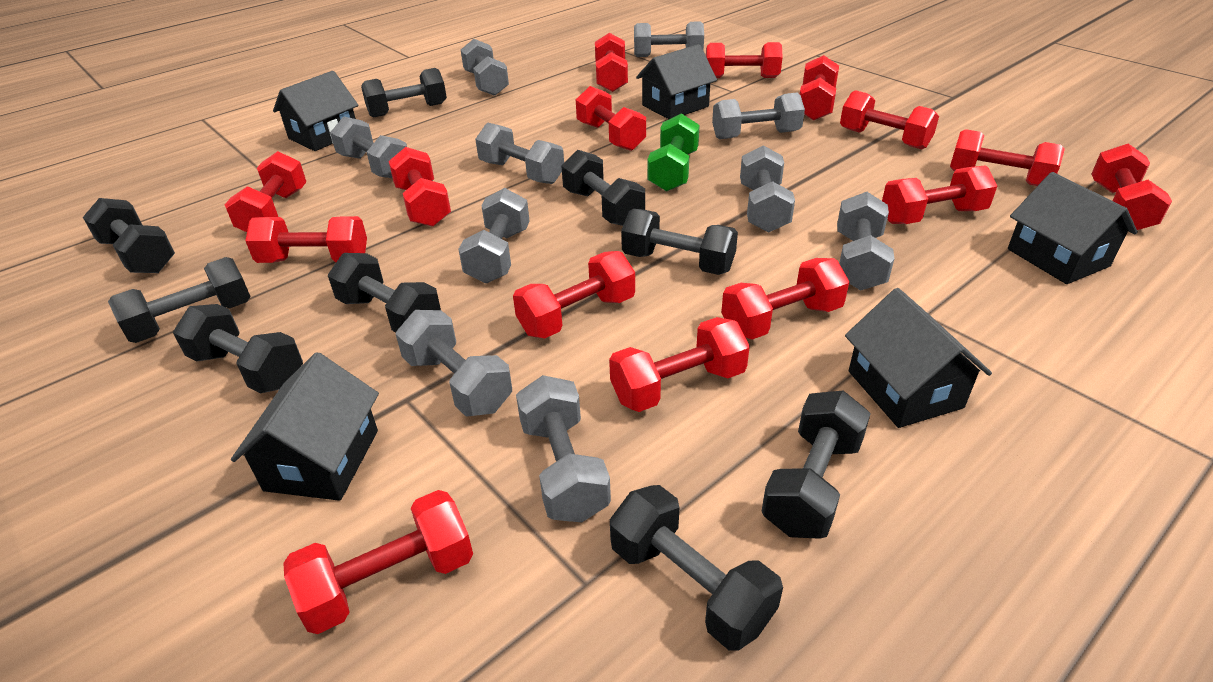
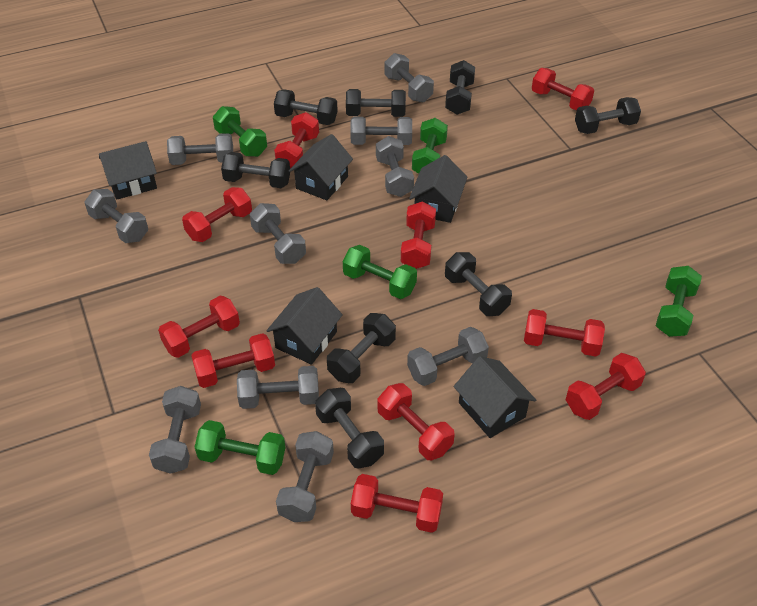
black dumbbell: [83,198,175,273] [108,257,251,343] [173,304,303,394] [328,253,441,332] [361,68,447,117] [561,150,645,226] [610,485,783,650] [621,209,738,275] [762,391,871,539] = 9 -> [221,152,290,188] [274,89,338,125] [315,388,384,469] [327,313,396,383] [346,89,406,117] [445,60,475,115] [445,252,512,316] [575,97,641,134] = 8
green dumbbell: [647,113,700,192] = 1 -> [195,420,286,475] [213,106,267,157] [343,245,417,299] [412,118,448,174] [656,266,702,337] = 5
red dumbbell: [225,151,306,232] [245,216,367,263] [284,490,473,634] [389,147,451,227] [513,251,635,339] [576,86,646,151] [595,33,628,92] [609,317,750,412] [706,42,783,78] [721,258,849,339] [800,55,839,121] [840,90,939,149] [882,165,997,224] [950,129,1065,186] [1092,143,1172,230] = 15 -> [158,296,240,358] [182,187,252,242] [191,333,275,388] [274,112,319,168] [351,474,443,533] [377,383,455,460] [401,201,436,269] [524,309,605,357] [532,68,594,111] [566,353,646,420] = 10

